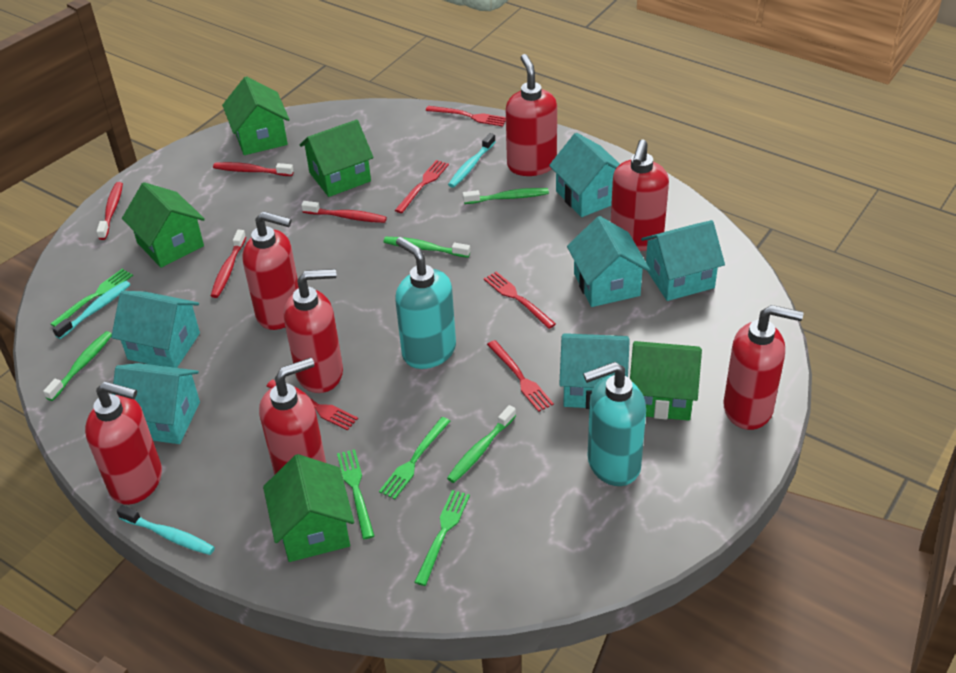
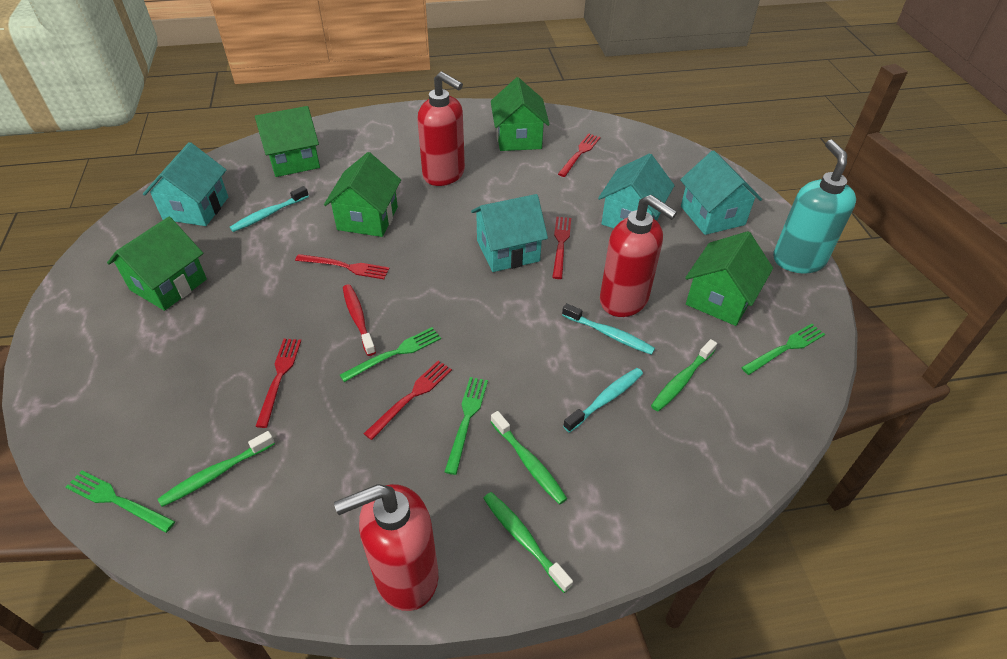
red soap dispenser: [85,381,162,505] [242,211,299,330] [259,358,326,475] [284,269,343,393] [506,54,557,176] [611,139,669,251] [723,305,803,430] = 7 -> [334,484,438,611] [417,72,465,186] [600,195,677,317] = 3
red toothbrush: [97,182,123,240] [211,230,246,298] [213,162,294,176] [301,201,387,223] = 4 -> [343,284,376,356] = 1
turquoise house: [111,291,200,368] [113,363,200,444] [549,133,620,217] [559,333,630,409] [567,216,650,307] [641,220,725,301] = 6 -> [143,142,228,226] [471,194,548,272] [598,153,675,228] [680,150,762,235] = 4
turquoise soap dispenser: [395,237,456,369] [583,362,646,486] = 2 -> [773,140,856,273] = 1

